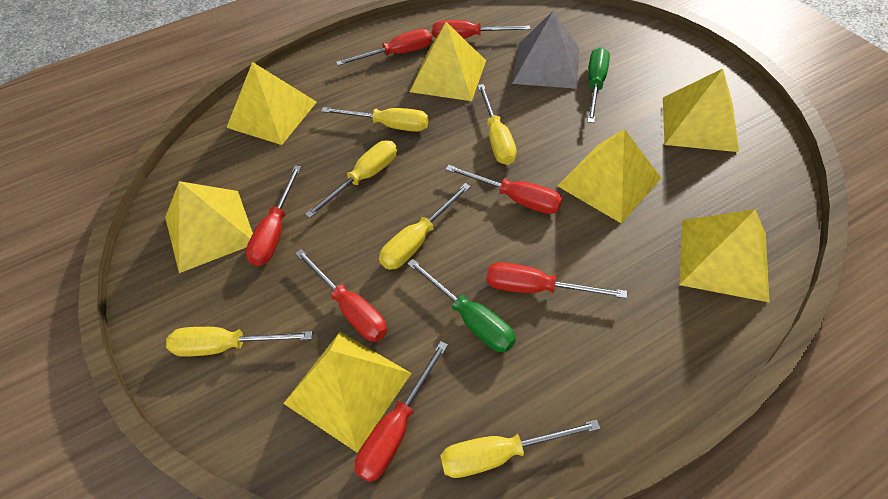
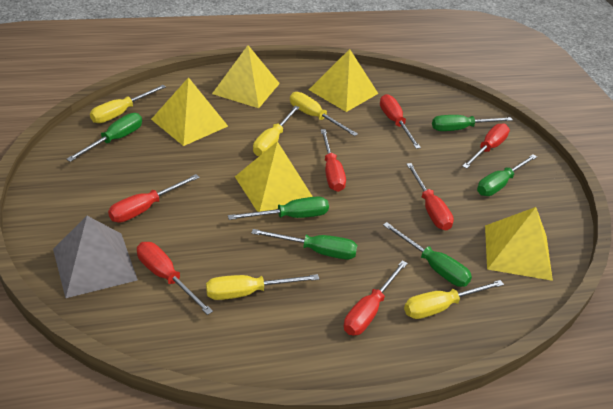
green screwdriver: [407,259,516,352] [587,47,610,123] = 2 -> [66,113,142,162] [228,196,329,220] [251,229,357,259] [383,222,472,287] [432,115,513,131] [477,154,537,196] = 6
yellow pyramid: [165,181,253,273] [226,62,317,145] [283,332,412,453] [410,22,486,101] [557,129,661,224] [663,69,739,152] [679,209,770,303] = 7 -> [151,77,228,146] [212,45,280,108] [235,141,313,212] [309,49,379,112] [485,207,553,281] = 5
yellow screwdriver: [166,327,312,357] [305,141,397,218] [321,107,429,132] [379,183,471,270] [440,420,601,478] [478,84,517,165] = 6 -> [90,85,166,123] [206,274,319,300] [253,106,300,156] [290,92,358,136] [404,280,504,319] = 5

